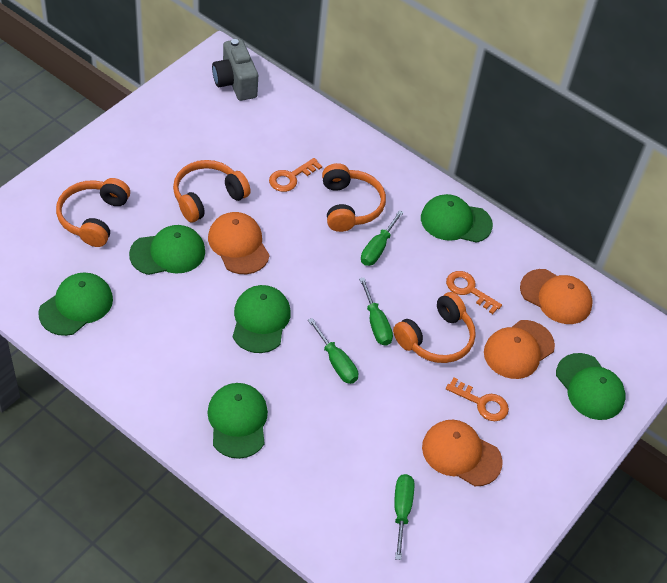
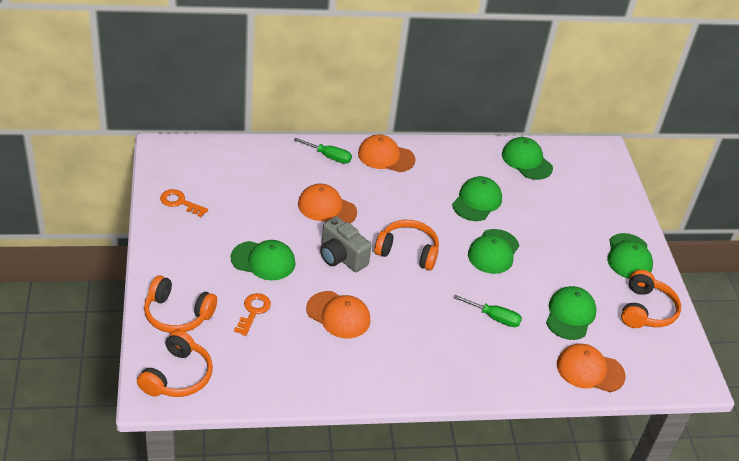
green screwdriver: [308,318,358,384] [359,277,393,346] [361,210,404,266] [394,474,414,560] = 4 -> [294,138,352,163] [454,295,522,327] = 2
orange key: [269,158,322,192] [446,271,502,314] [446,377,509,421] = 3 -> [160,189,208,217] [234,293,271,336] = 2

